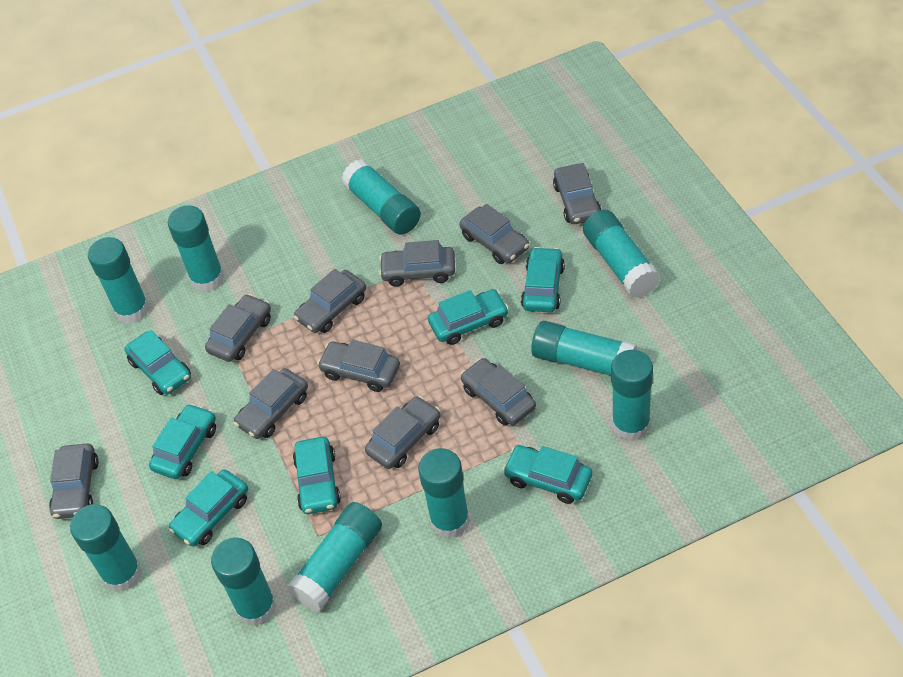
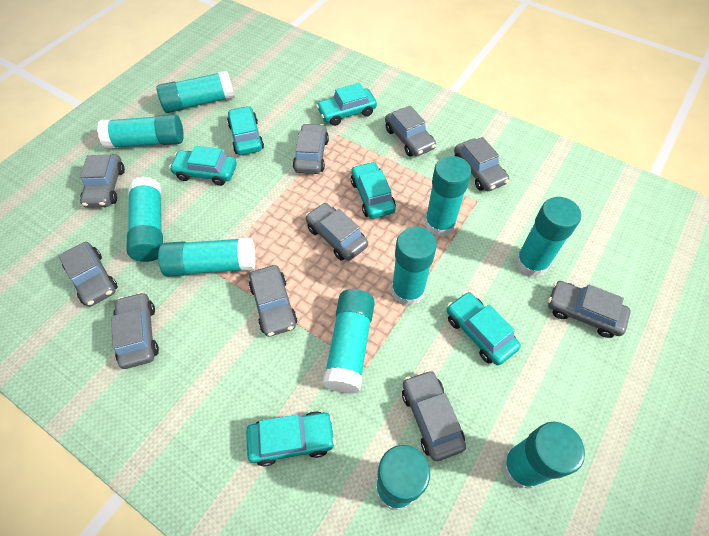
turquoise car: [125,330,191,395] [149,403,216,479] [169,469,248,547] [293,437,341,514] [428,289,509,345] [503,445,592,504] [521,247,565,312] = 7 -> [169,146,237,186] [227,106,264,155] [246,411,336,466] [316,83,377,126] [351,162,396,219] [447,292,521,365] = 6

